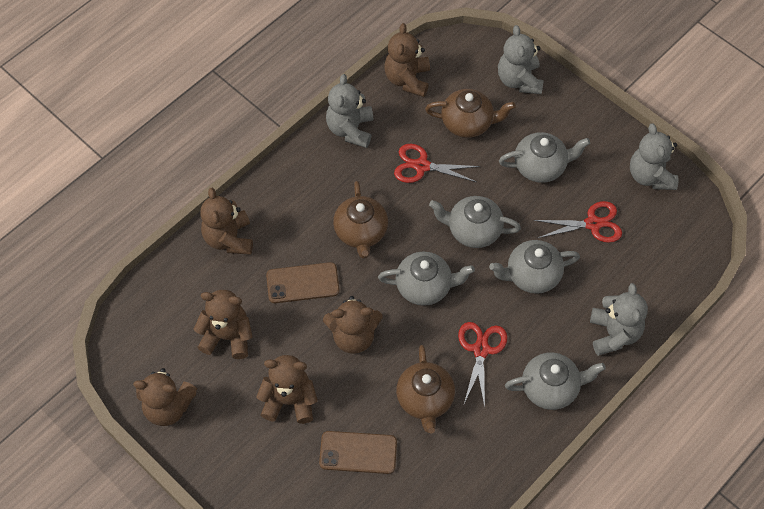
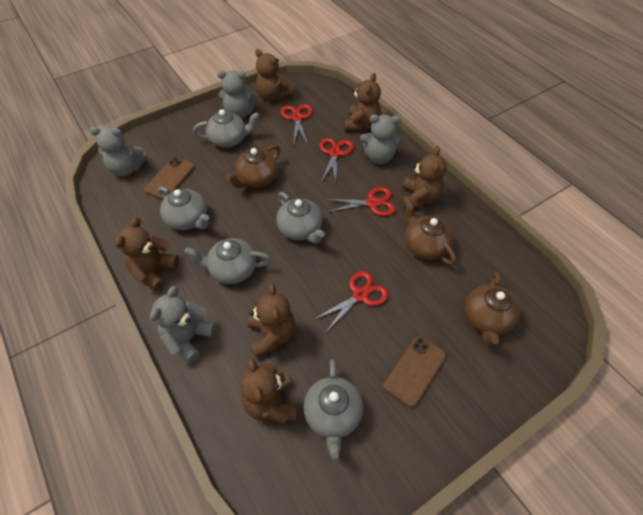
red scissors: [394,144,480,183] [458,322,507,407] [534,201,622,243] = 3 -> [281,104,313,145] [313,271,389,332] [320,138,354,182] [325,187,396,216] = 4

